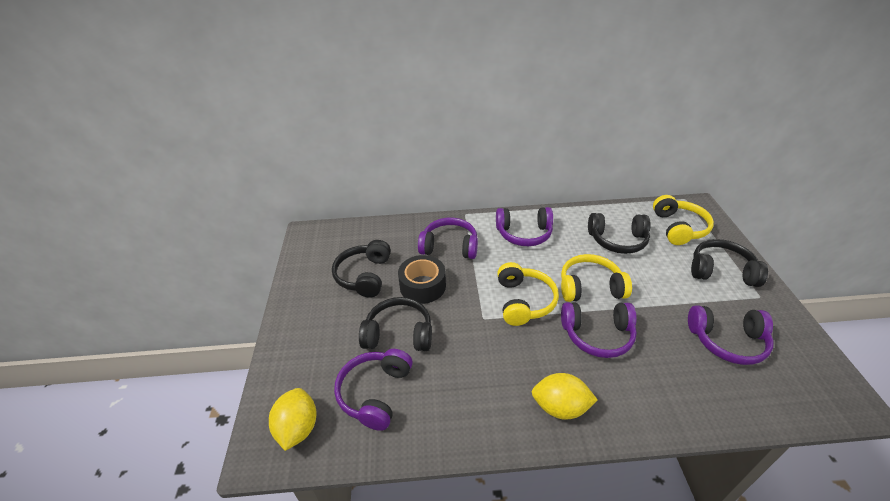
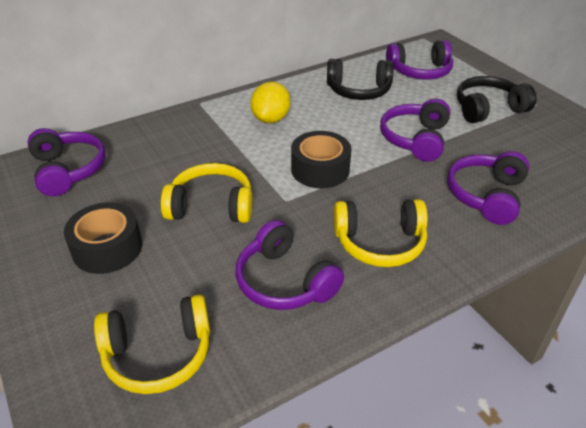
black headphones: [332,240,391,298] [359,297,432,351] [588,213,651,254] [691,239,768,287] = 4 -> [327,59,394,100] [457,76,537,123] = 2
black tape: [398,255,446,304] = 1 -> [64,202,142,274] [291,131,352,188] = 2
yellow lemon: [269,388,316,451] [532,373,598,420] = 2 -> [251,82,290,123] = 1

